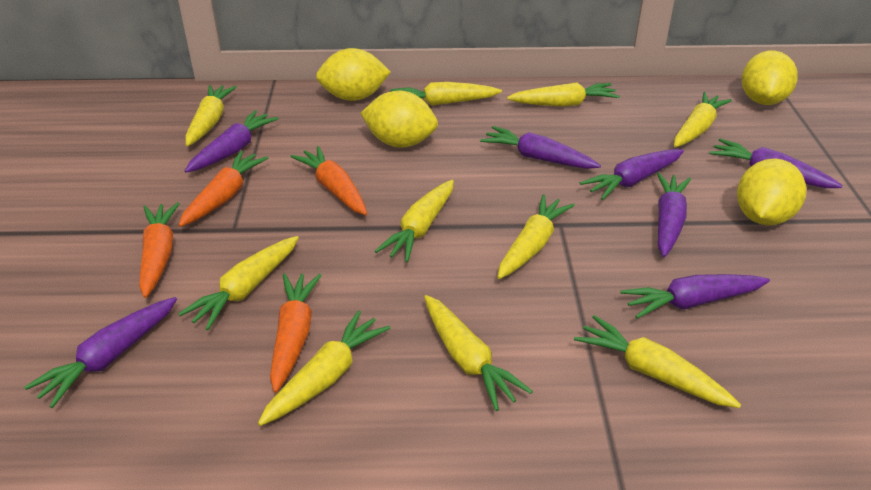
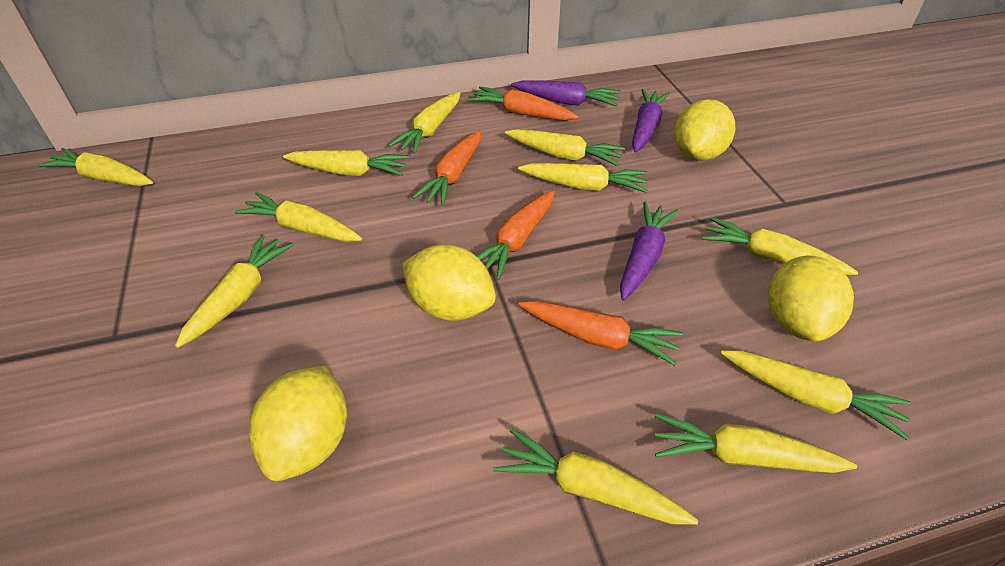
purple carrot: [24,297,177,408] [185,110,279,173] [480,126,601,169] [580,149,684,200] [620,274,770,319] [657,173,691,257] [709,139,843,188] = 7 -> [511,80,620,107] [620,202,678,301] [632,89,670,153] = 3
yellow carrot: [178,236,299,330] [185,85,237,146] [258,310,390,426] [375,180,454,262] [390,82,502,105] [424,295,533,411] [497,194,575,279] [507,82,620,106] [574,315,741,408] [674,92,732,147] = 10 -> [38,148,153,186] [175,235,293,348] [234,192,362,242] [283,150,409,176] [388,92,461,154] [494,428,698,525] [505,129,625,166] [518,163,648,193] [655,414,857,473] [702,217,858,275] [721,350,910,440] = 11

